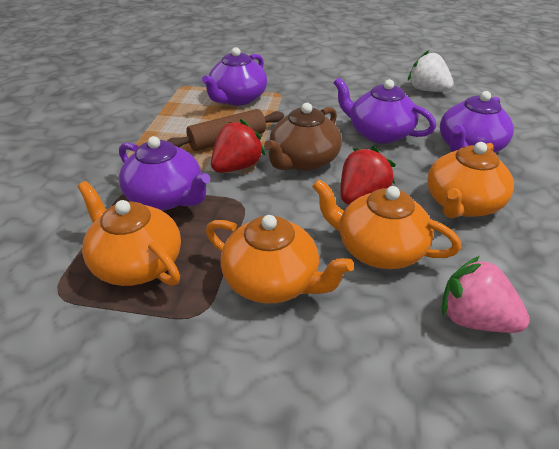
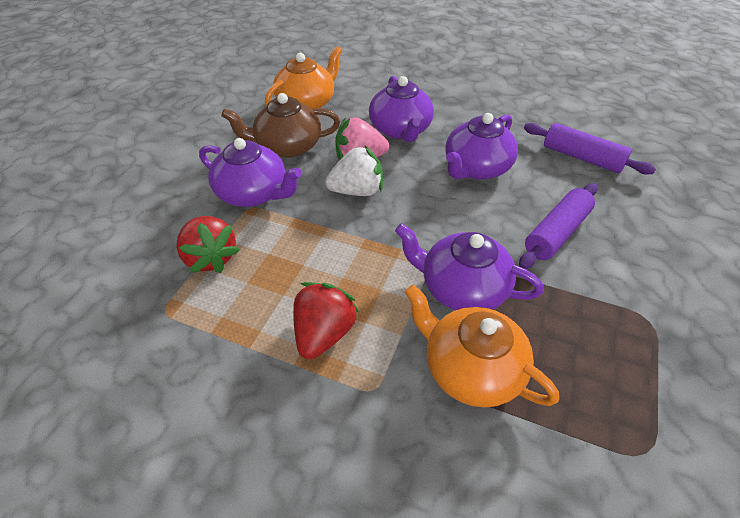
brown rolling pin: [167,109,284,151] = 1 -> none = 0
orange teapot: [78,181,181,286] [206,215,354,304] [312,179,461,269] [427,142,514,219] = 4 -> [265,46,342,111] [405,284,559,408] = 2
purple rolling pin: none = 0 -> [519,183,597,269] [524,123,656,175] = 2

